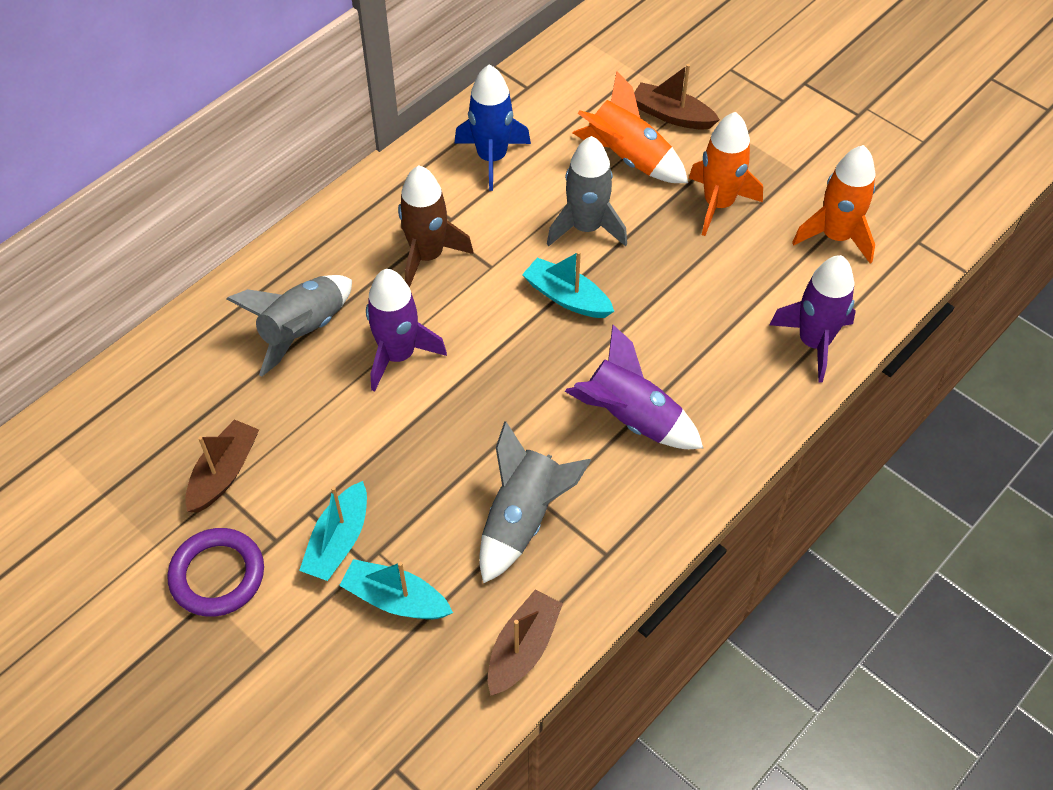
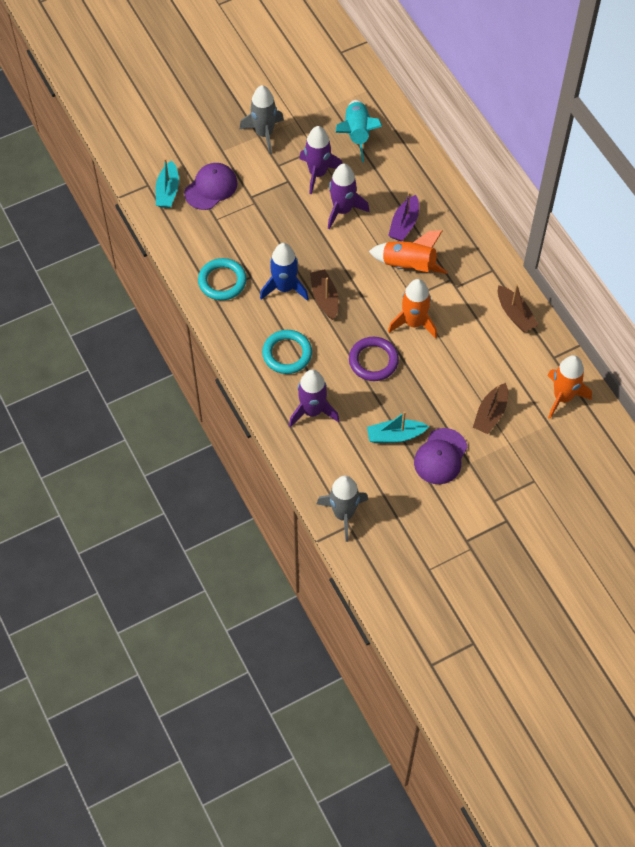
brown rocket: [398,165,474,287] = 1 -> none = 0
grey rocket: [226,275,352,376] [479,421,591,583] [547,136,627,246] = 3 -> [240,85,284,154] [317,476,368,542] = 2
purple boat: none = 0 -> [388,192,419,241] = 1
purple cap: none = 0 -> [184,163,237,210] [414,428,468,484] = 2
turquoise boat: [299,481,367,581] [339,559,453,619] [522,251,614,318] = 3 -> [156,158,179,208] [367,411,429,443] = 2
turquoise ring: none = 0 -> [198,258,247,300] [262,330,312,374] = 2
turquoise rocket: none = 0 -> [335,100,382,162] = 1

